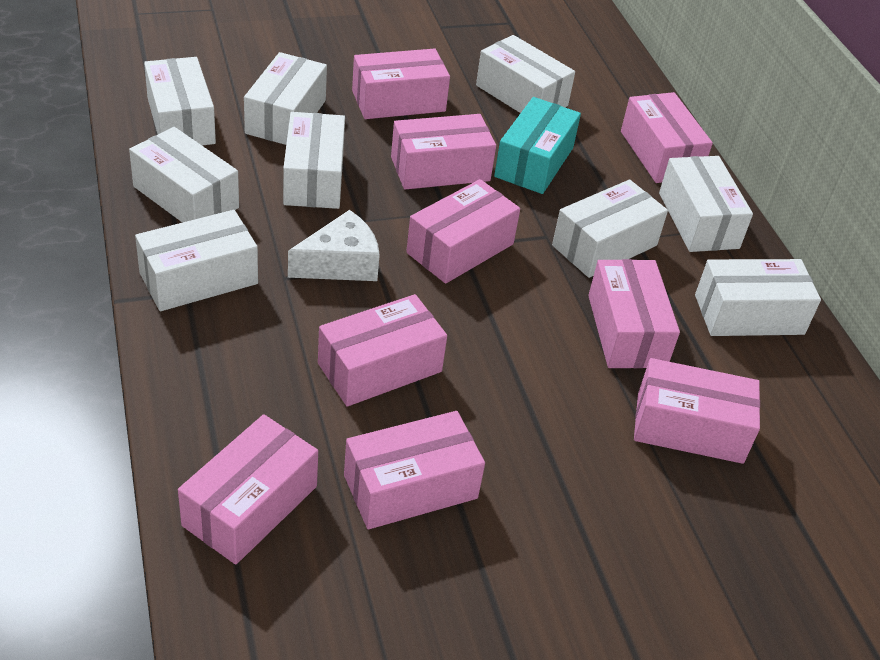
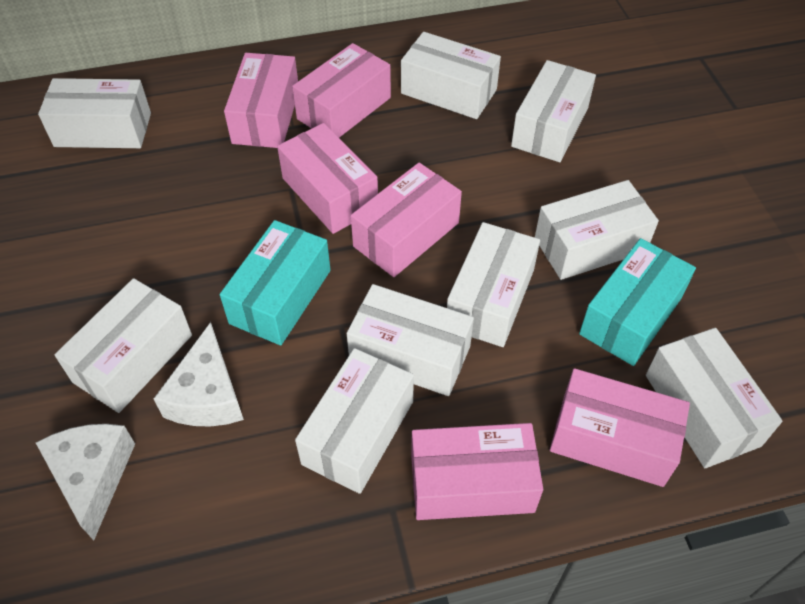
pink box: [178,414,318,565] [318,294,447,407] [344,411,485,529] [352,48,450,119] [391,114,496,189] [406,179,520,284] [588,259,680,368] [621,92,713,183] [634,358,760,464] = 9 -> [224,53,298,148] [277,123,378,234] [292,43,391,138] [351,163,462,277] [411,423,543,520] [550,368,690,487] = 6
turquoise box: [494,97,581,194] = 1 -> [220,220,331,345] [579,238,696,366] = 2
white cheese: [288,210,380,281] = 1 -> [36,424,135,540] [154,322,244,427] = 2

